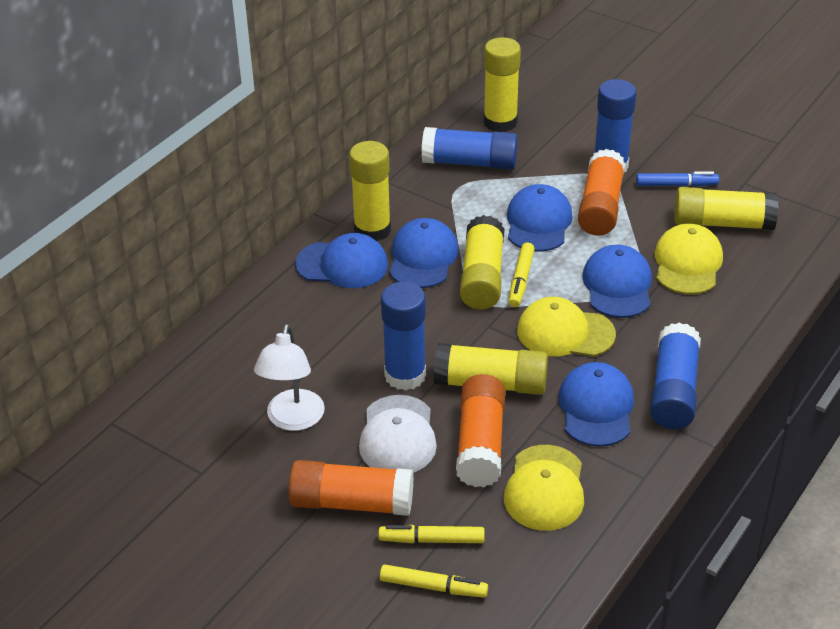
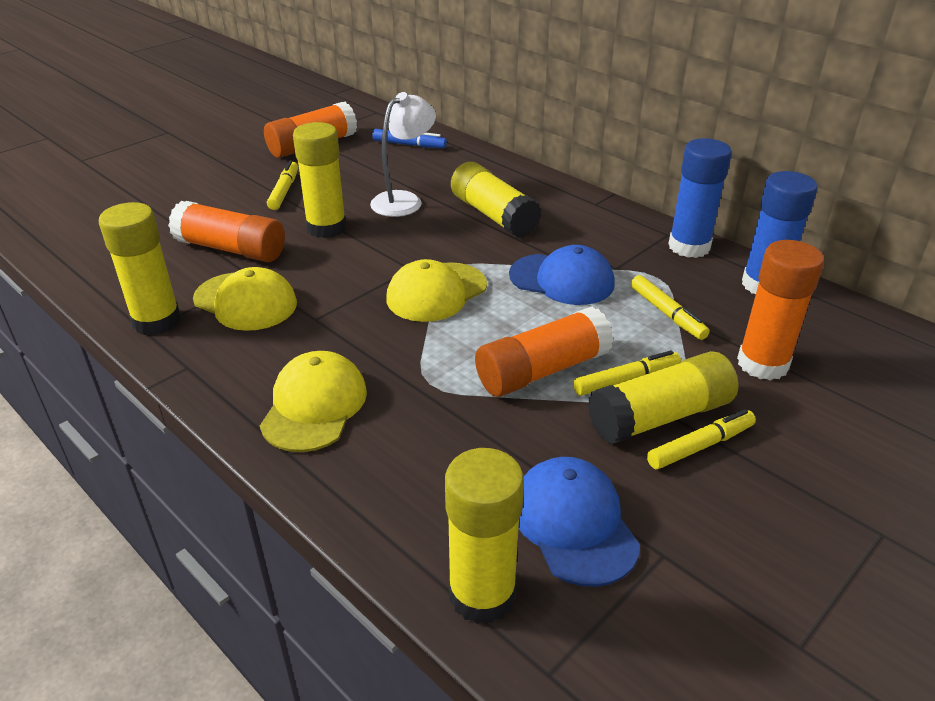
blue cap: [295,233,388,288] [389,218,459,288] [507,184,573,252] [558,362,634,447] [582,245,652,318] = 5 -> [509,245,615,305] [518,457,640,587] = 2
blue glue stick: [381,282,426,391] [422,127,518,170] [595,79,637,172] [650,323,701,429] = 4 -> [668,138,732,258] [742,171,818,294] = 2
orange glue stick: [289,460,414,516] [456,374,505,487] [578,149,625,236] = 3 -> [168,201,285,262] [264,102,357,158] [475,306,614,397] [737,240,824,380] = 4
white cap: [359,395,437,473] = 1 -> none = 0
yellow marker: [379,525,484,543] [380,564,488,597] [509,243,534,307] = 3 -> [267,160,298,210] [573,350,681,396] [631,275,710,340] [647,409,756,470] = 4

